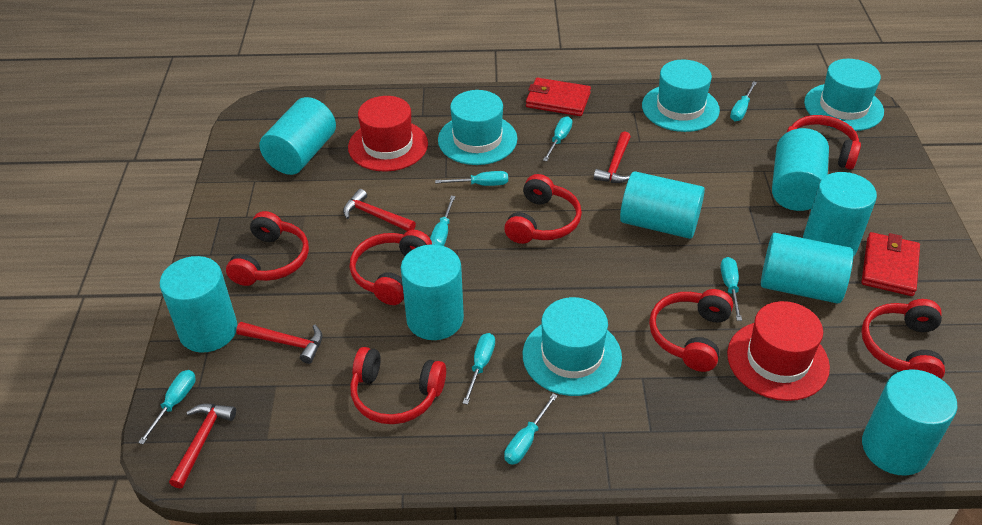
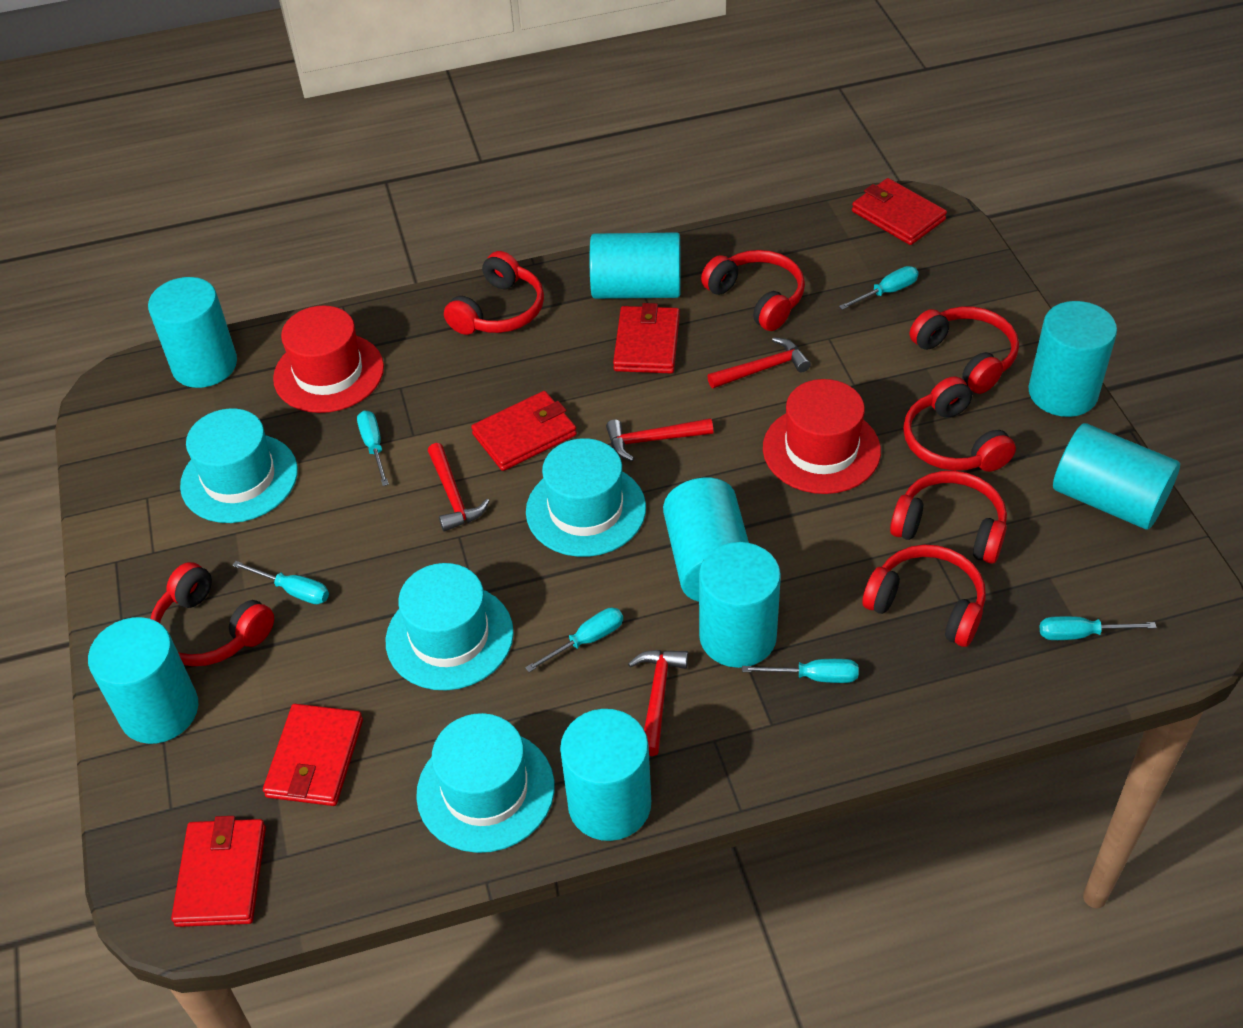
red wallet: [526,78,591,116] [861,232,920,296] = 2 -> [171,816,266,927] [263,704,363,806] [471,391,577,471] [613,303,680,374] [852,178,947,245] = 5
turquoise screwdriver: [138,370,196,444] [430,196,456,246] [435,171,508,186] [463,333,495,405] [504,393,558,465] [543,116,572,161] [721,257,742,321] [730,81,757,121] = 8 -> [232,561,329,604] [357,410,389,486] [525,608,623,672] [742,659,859,683] [839,266,919,310] [1039,616,1157,640] = 6

